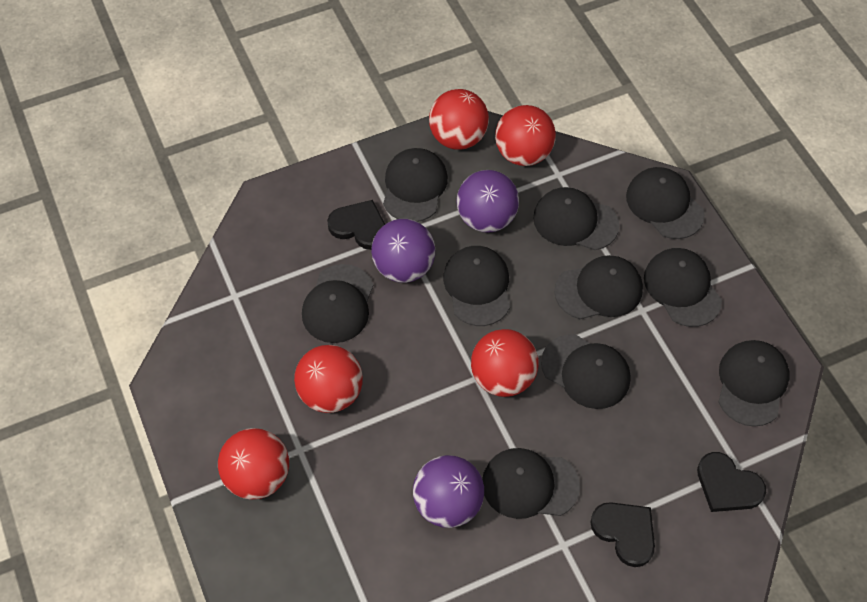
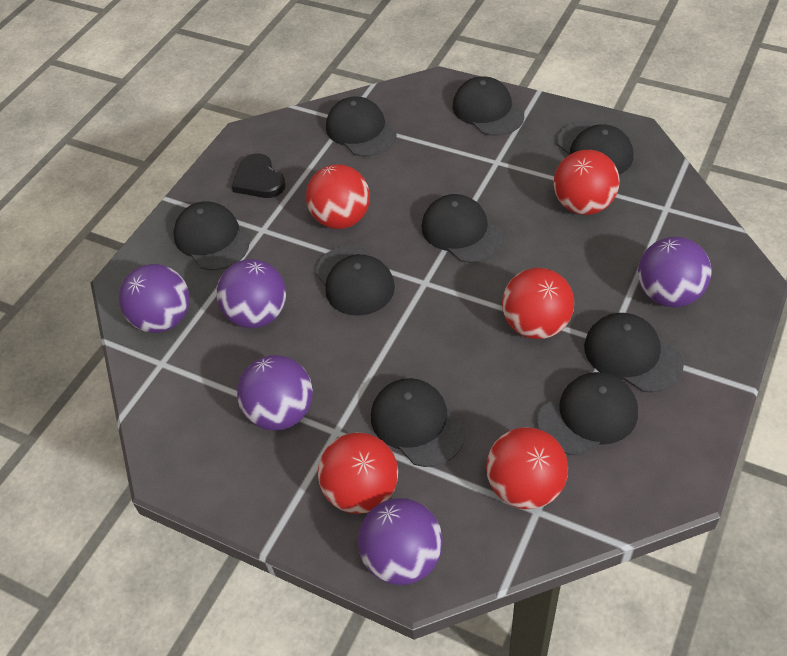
black cap: [302,264,373,343] [383,148,448,222] [443,246,510,326] [482,448,580,519] [533,187,619,250] [541,334,631,409] [554,255,643,319] [626,167,705,239] [644,248,722,327] [718,340,789,427] = 10 -> [173,201,249,270] [315,246,395,316] [326,97,397,157] [371,378,466,467] [422,194,504,263] [453,76,524,136] [537,372,638,456] [557,121,633,175] [584,313,684,393] = 9
black heart: [327,200,385,250] [590,502,655,567] [697,452,766,512] = 3 -> [232,153,286,198] = 1
purple ball: [371,219,435,283] [413,455,484,528] [456,170,519,233] = 3 -> [119,264,190,333] [216,259,286,328] [237,355,313,430] [358,498,443,585] [638,237,711,307] = 5

